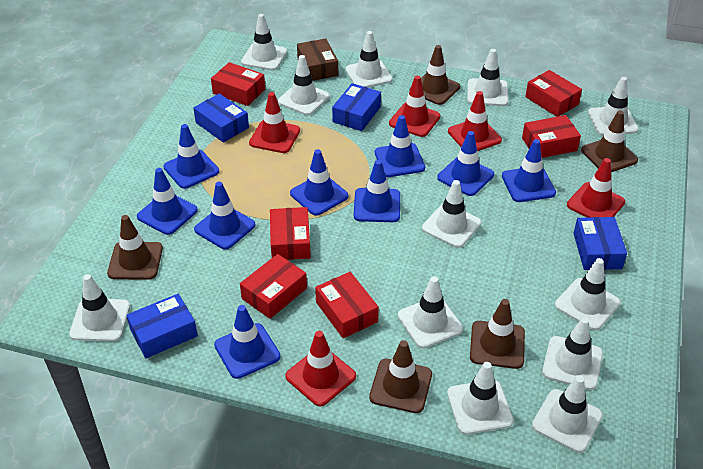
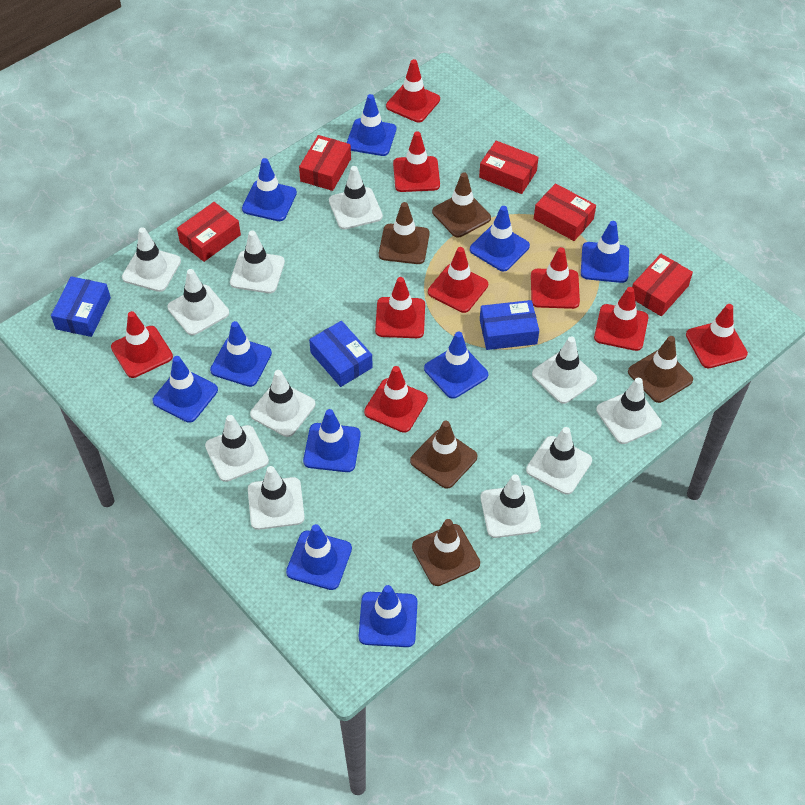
blue box: [126,294,198,358] [193,93,249,143] [332,83,381,131] [573,217,627,270] = 4 -> [51,276,111,337] [309,321,373,387] [480,300,539,350] = 3
blue traffic cone: [137,168,198,235] [163,124,219,189] [194,182,255,250] [214,305,281,379] [290,149,348,216] [354,160,400,222] [375,115,425,177] [437,131,494,196] [502,139,556,202] = 9 -> [153,356,218,423] [210,321,272,387] [242,158,297,221] [286,524,352,590] [303,409,361,472] [347,94,396,156] [359,585,418,647] [424,332,488,399] [470,206,530,271] [581,221,629,283] = 10
brown box: [297,39,338,81] = 1 -> none = 0
red box: [211,62,265,106] [240,254,307,319] [270,207,311,260] [315,272,379,338] [522,115,581,158] [525,70,582,117] = 6 -> [177,202,241,262] [299,135,351,191] [479,141,539,194] [534,183,596,241] [632,254,693,316] = 5
red traffic cone: [249,92,300,153] [285,331,356,406] [389,76,441,137] [448,91,502,151] [567,158,625,218] = 5 -> [111,311,173,378] [364,366,428,433] [375,277,425,338] [386,59,440,123] [393,131,440,192] [428,247,488,313] [531,247,580,309] [594,287,648,351] [686,304,748,368] = 9
white traffic cone: [69,274,130,342] [241,14,287,70] [278,55,330,115] [345,31,393,87] [398,276,463,348] [422,180,481,248] [447,362,514,435] [467,49,508,106] [532,375,603,453] [542,317,603,390] [555,258,621,330] [588,77,639,136] = 12 -> [122,227,181,292] [167,269,229,335] [205,415,269,482] [230,230,285,293] [248,466,305,530] [250,370,315,437] [329,166,383,229] [480,474,541,538] [526,427,592,495] [532,336,597,404] [596,378,662,444] = 11

